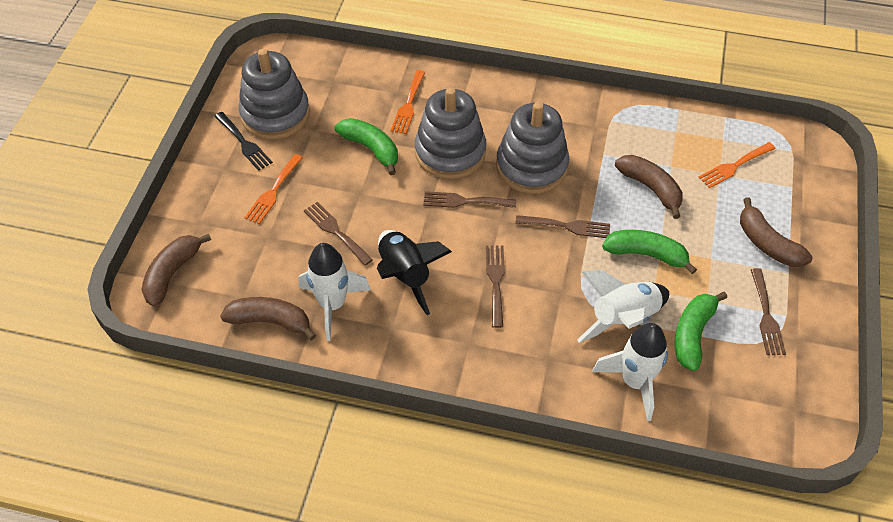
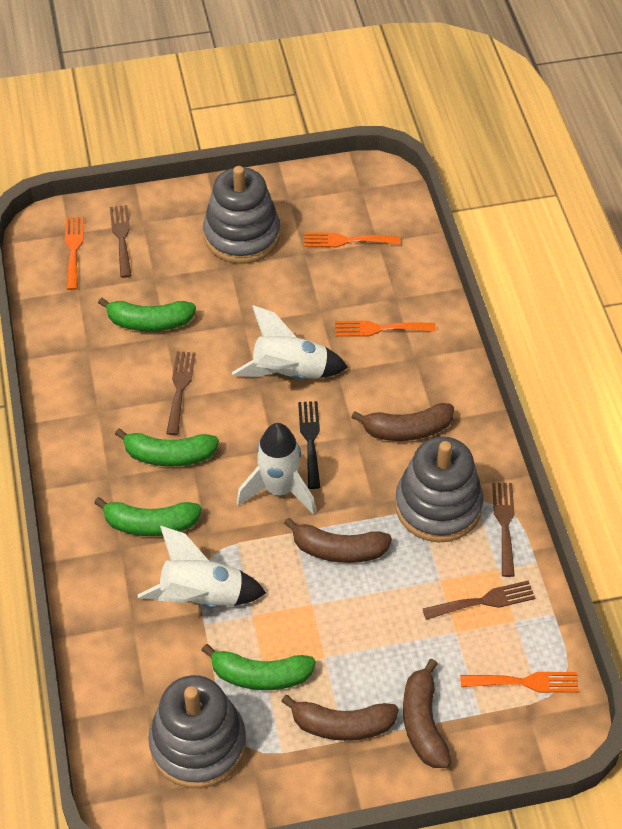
black rocket: [377,230,452,315] = 1 -> none = 0
brown fork: [304,202,373,266] [423,191,516,208] [486,245,505,328] [516,215,610,238] [751,268,786,355] = 5 -> [110,205,131,278] [166,351,196,435] [423,580,535,620] [492,483,515,577] = 4
green banana: [335,118,398,175] [602,230,697,274] [674,292,727,371] = 3 -> [94,497,202,536] [98,298,196,331] [115,428,219,467] [201,644,316,690] = 4
orange fork: [244,154,303,224] [391,70,425,134] [698,142,776,188] = 3 -> [65,217,84,290] [304,232,401,247] [335,321,436,337] [460,672,579,693] = 4

